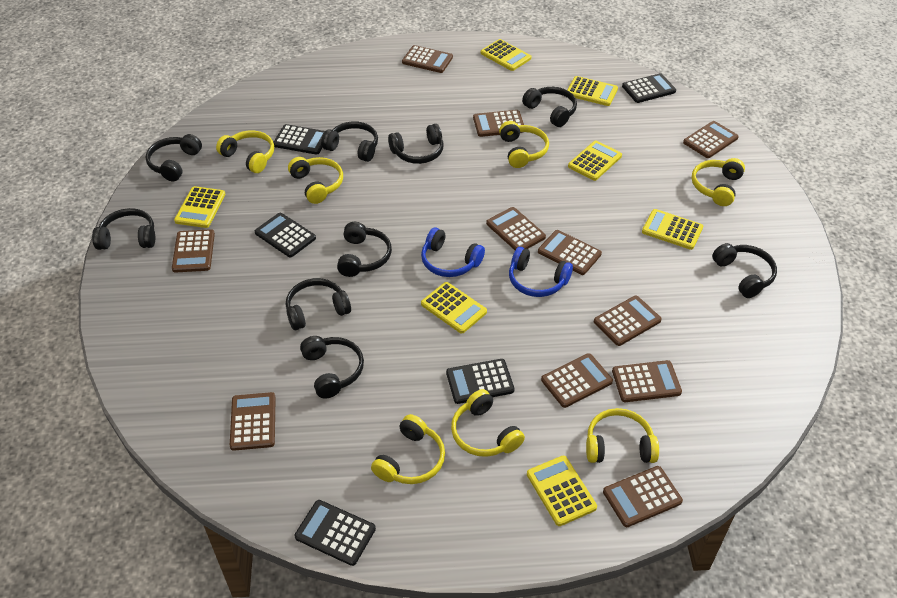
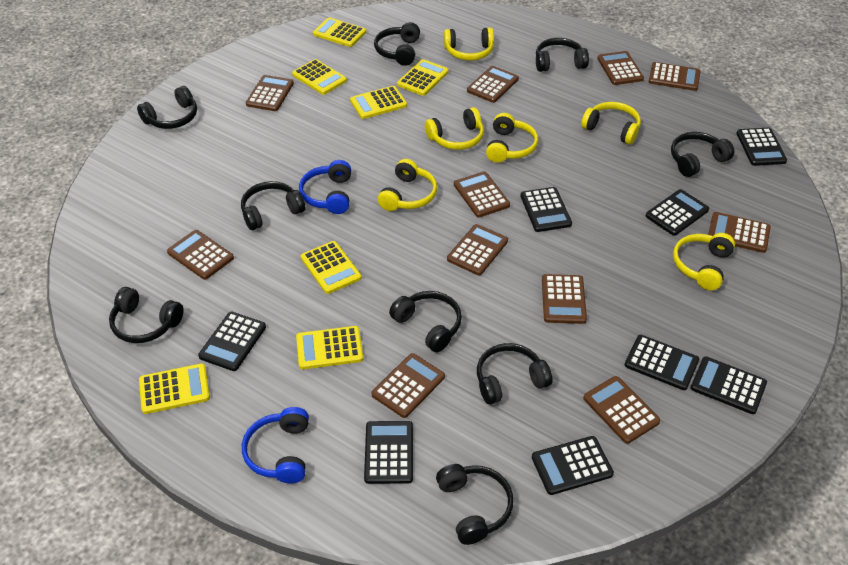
black calculator: [255,213,316,257] [273,124,325,155] [294,500,376,566] [446,359,514,404] [622,73,676,103] = 5 -> [198,312,266,371] [364,421,413,484] [520,187,572,232] [532,436,614,495] [625,335,699,390] [646,189,709,236] [691,356,767,414] [736,128,787,166] = 8
yellow headphones: [216,131,274,173] [288,157,343,204] [371,414,445,484] [451,389,525,457] [499,121,549,168] [586,408,659,463] [692,158,745,206] = 7 -> [378,159,437,211] [425,107,484,150] [444,28,494,61] [486,113,538,163] [581,102,641,145] [673,233,735,290] = 6

